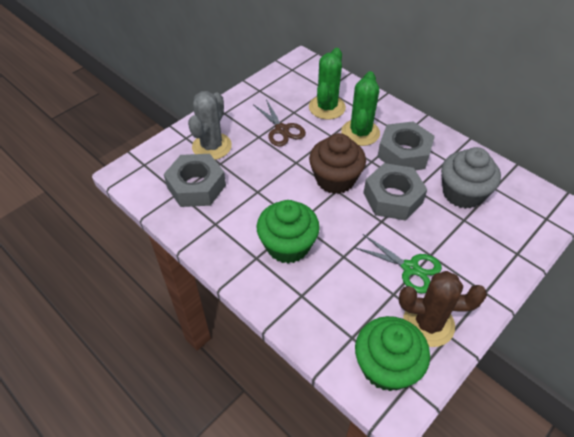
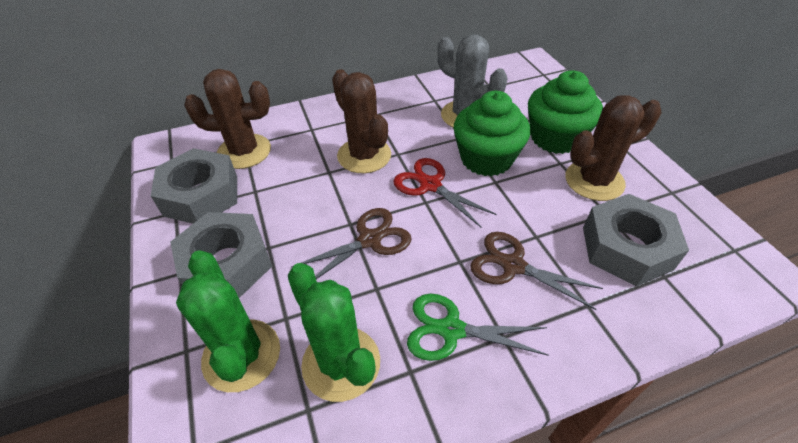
brown cactus: [399,271,487,347] = 1 -> [184,69,271,169] [332,69,391,173] [565,95,662,201] = 3
brown cupcake: [309,133,366,194] = 1 -> none = 0
brown scissors: [253,99,306,147] = 1 -> [291,208,412,279] [470,232,603,310] = 2
grey cupcake: [441,147,501,209] = 1 -> none = 0
red scissors: none = 0 -> [393,158,497,227] = 1

